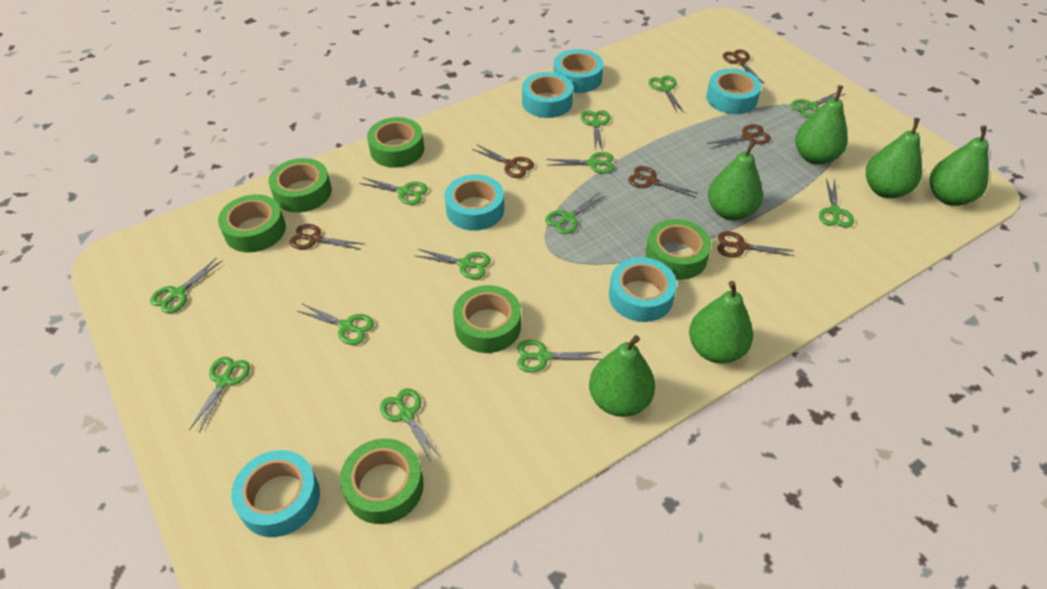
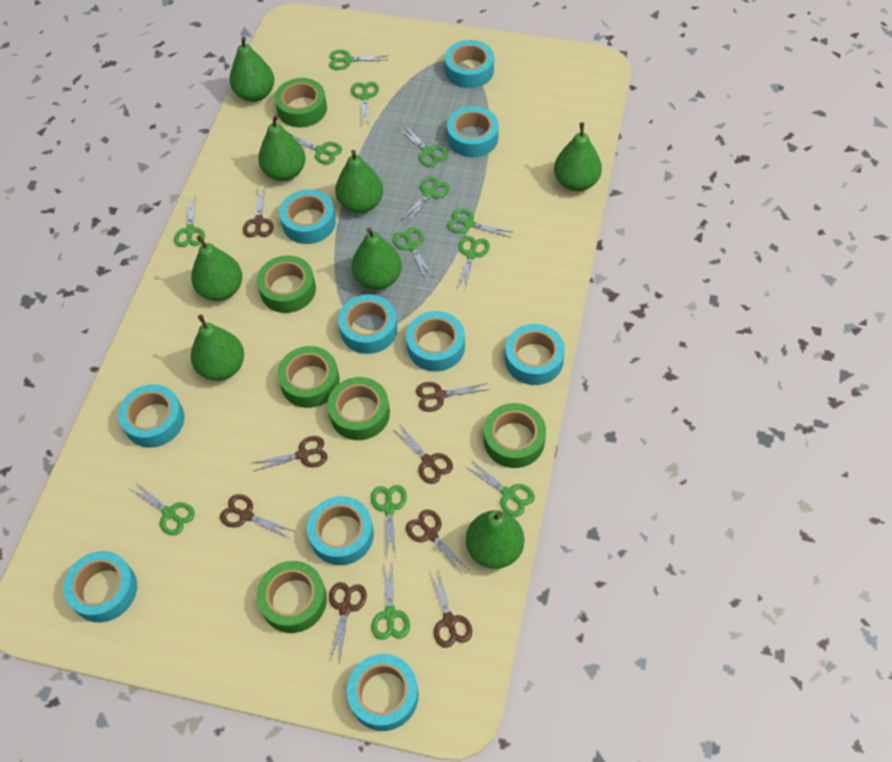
brown scissors: [290,224,364,250] [472,145,534,178] [628,166,697,198] [707,124,771,149] [717,231,794,257] [723,49,764,83] = 6 -> [220,494,293,539] [243,187,274,238] [253,436,328,471] [329,582,367,664] [393,423,453,484] [406,509,469,574] [416,382,490,412] [429,569,472,648] = 8
green pear: [589,335,655,417] [689,281,753,364] [708,140,763,221] [795,85,848,165] [866,118,922,198] [930,125,989,206] = 6 -> [191,235,242,301] [191,314,244,381] [229,36,274,102] [258,114,306,181] [335,150,383,213] [351,228,402,290] [466,510,524,569] [554,122,602,192] = 8
turquoise tape: [231,450,320,537] [444,175,504,231] [522,72,573,118] [553,49,604,93] [609,257,677,322] [706,69,762,114] = 6 -> [64,551,137,622] [118,384,184,448] [279,189,336,244] [307,496,374,565] [338,294,398,354] [347,654,419,731] [406,311,465,372] [445,40,494,88] [447,106,499,157] [505,324,565,385] = 10

